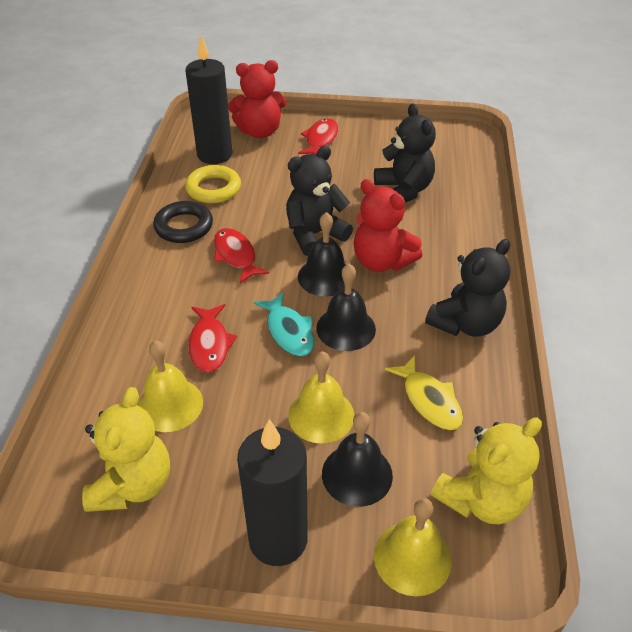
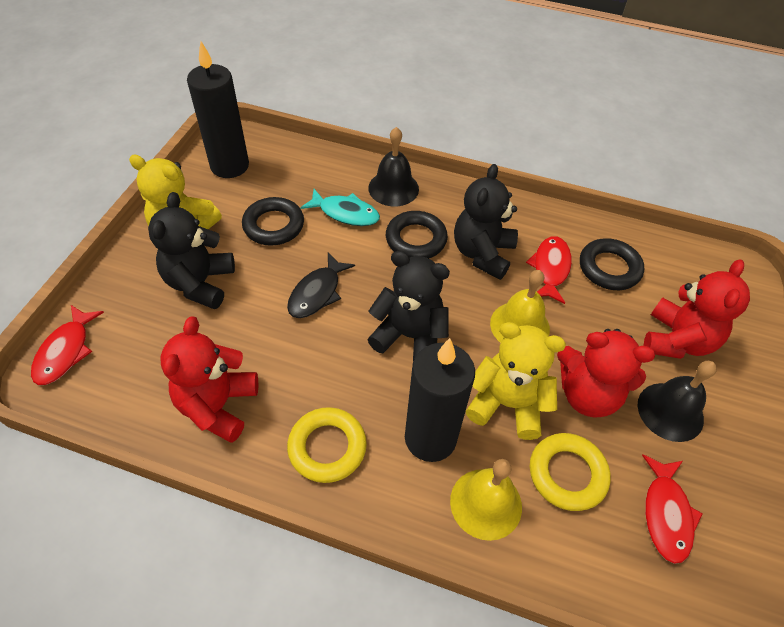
black bell: [298,212,345,296] [316,264,376,351] [322,412,393,507] = 3 -> [368,127,419,206] [638,361,717,442] = 2
black fish: none = 0 -> [287,253,355,318] = 1
black ring: [153,201,213,243] = 1 -> [242,197,304,246] [386,211,448,259] [580,238,644,290] = 3
red teddy bear: [228,60,287,138] [353,179,422,272] = 2 -> [160,316,258,443] [557,329,655,418] [644,259,750,359] = 3
yellow bell: [138,341,203,432] [288,352,355,443] [374,498,452,597] = 3 -> [450,459,522,541] [490,270,550,343] = 2
yellow fish: [385,355,463,430] = 1 -> none = 0
yellow ring: [185,165,241,203] = 1 -> [287,407,367,483] [530,433,611,511] = 2

